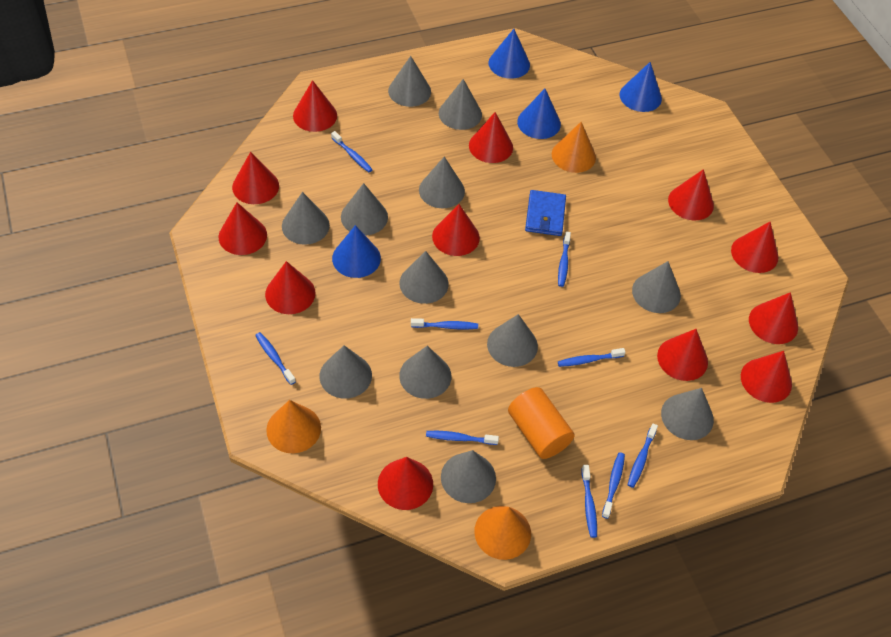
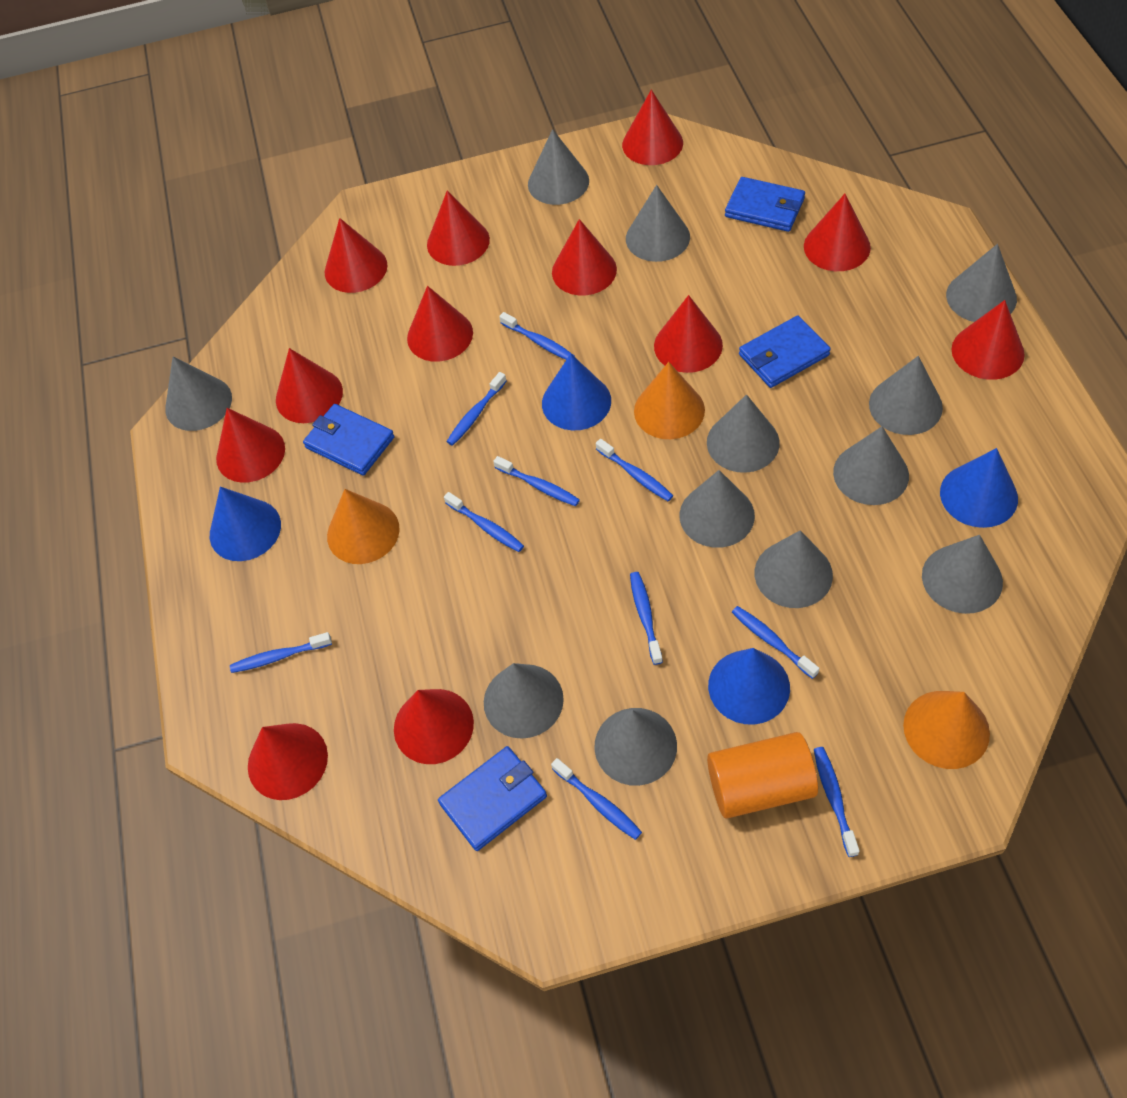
blue toothbrush: [255,332,296,385] [331,131,373,172] [411,318,478,329] [426,431,499,445] [558,231,571,287] [558,348,626,367] [581,465,597,538] [602,452,625,519] [628,424,658,488] = 9 -> [230,632,332,673] [444,492,524,552] [446,372,506,446] [493,456,580,506] [499,312,575,360] [551,758,642,840] [596,439,673,501] [630,572,663,665] [732,606,819,679] [814,747,860,857] = 10
blue wallet: [525,190,566,236] = 1 -> [303,404,395,476] [438,746,547,851] [725,177,805,232] [739,315,831,388] = 4

